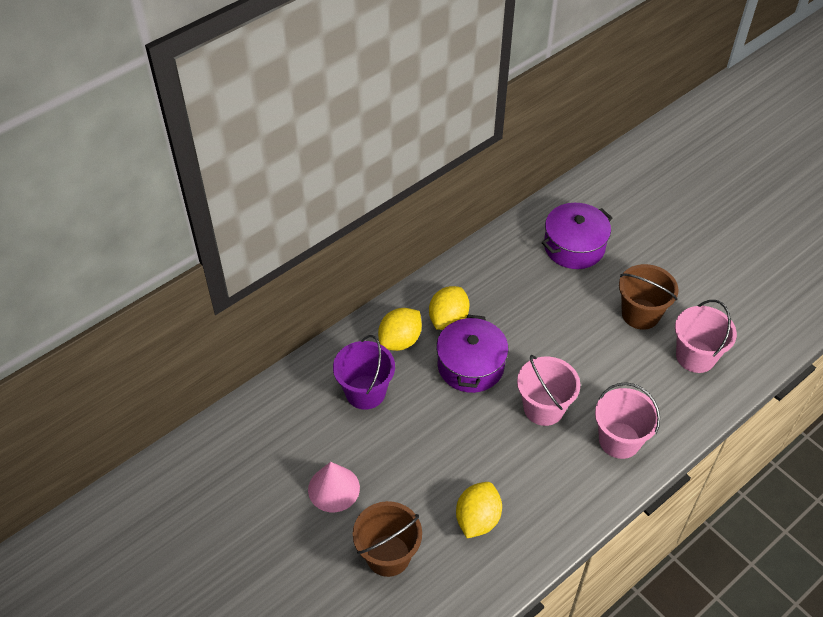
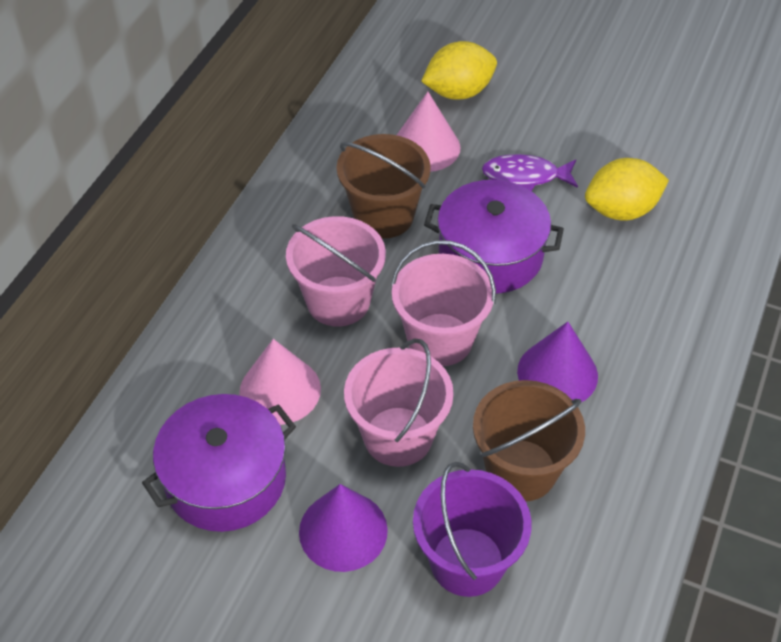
pink cone: [308,462,360,512] = 1 -> [239,339,321,425] [397,92,460,172] = 2
purple cone: none = 0 -> [299,484,388,572] [517,322,598,402] = 2
purple fish: none = 0 -> [482,154,578,191] = 1
yellow lemon: [378,308,422,351] [429,286,469,330] [456,482,502,538] = 3 -> [421,41,497,100] [585,158,669,221] = 2

